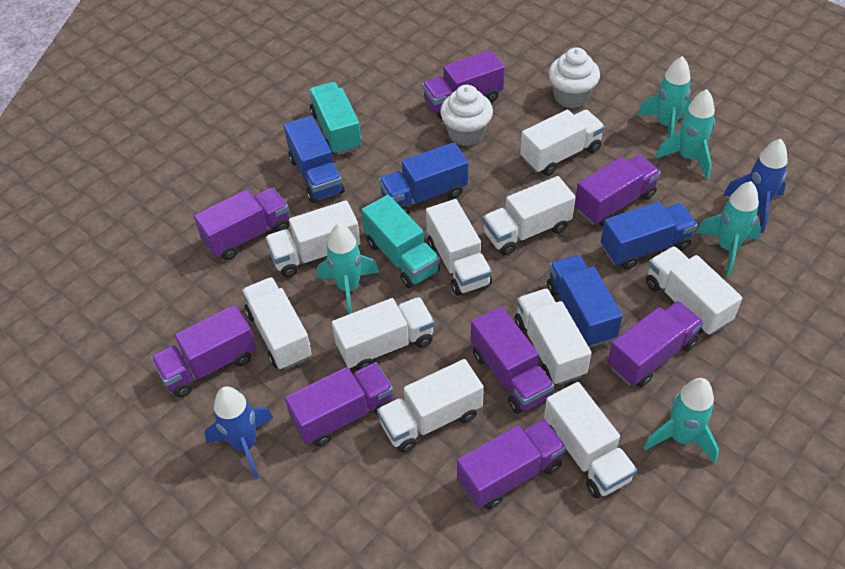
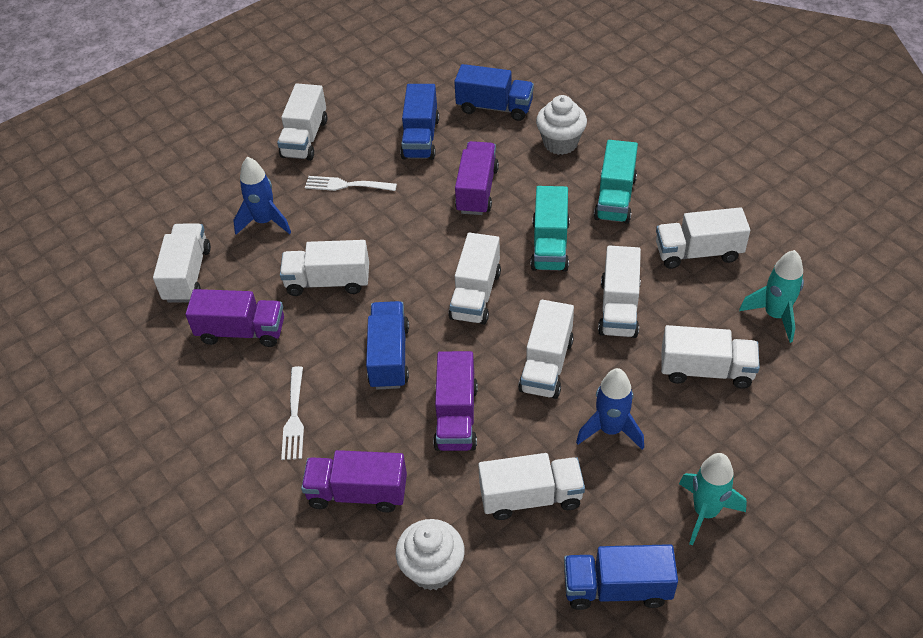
purple truck: [151,305,256,397] [194,188,289,260] [285,362,393,447] [422,50,505,119] [457,419,566,509] [471,306,554,414] [575,155,661,227] [608,301,704,387] = 8 -> [186,289,284,347] [301,450,407,513] [433,351,478,451] [455,141,499,215] = 4
turquoise rocket: [317,224,379,315] [637,56,692,138] [643,378,719,464] [656,89,715,179] [696,181,761,276] = 5 -> [679,453,747,546] [739,250,804,343] = 2
white fork: none = 0 -> [281,366,304,460] [305,176,397,191] = 2
white truck: [242,277,312,370] [265,200,361,277] [332,297,435,370] [377,359,484,453] [426,199,492,296] [482,176,576,256] [515,288,592,385] [520,110,605,176] [544,382,637,498] [646,246,742,335] = 10 -> [153,223,211,303] [277,83,327,161] [280,240,369,296] [449,233,501,325] [478,453,585,520] [518,300,574,399] [598,246,641,338] [656,207,750,269] [661,325,760,389] = 9

